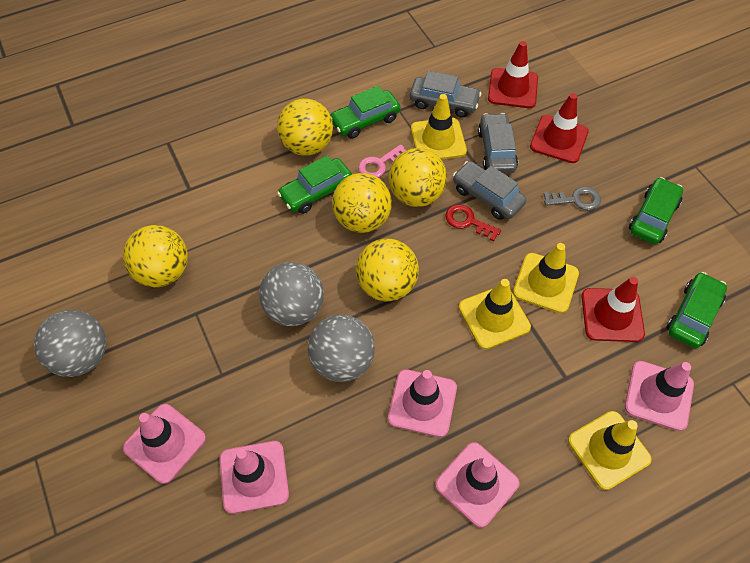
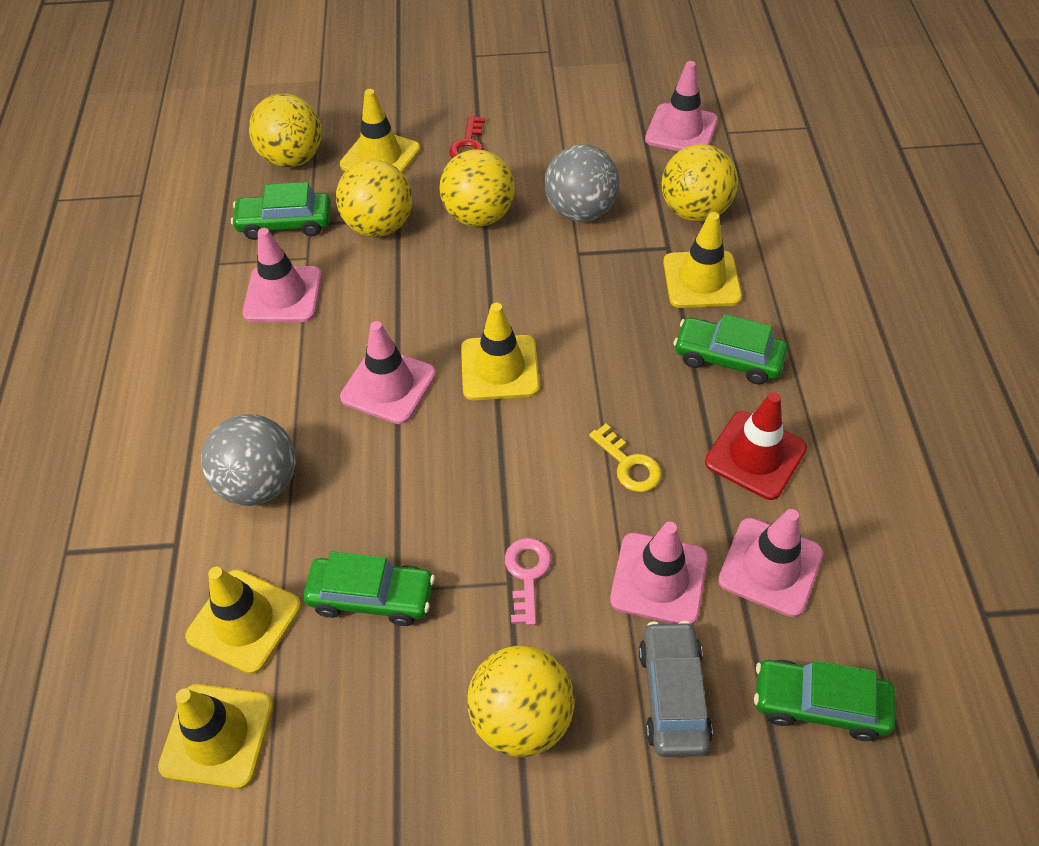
grey ball: [34,310,106,377] [259,262,324,326] [308,315,375,382] = 3 -> [201,414,296,506] [544,144,620,222] = 2
grey car: [410,71,481,118] [453,161,527,220] [478,113,518,173] = 3 -> [639,621,713,757] = 1
grey key: [544,187,601,210] = 1 -> none = 0
red traffic cone: [488,41,538,108] [530,93,589,163] [581,277,645,342] = 3 -> [705,392,807,500] = 1
yellow key: none = 0 -> [589,424,661,492] = 1
yellow traffic cone: [411,94,467,160] [459,279,531,349] [513,243,579,313] [568,411,652,490] = 4 -> [158,684,273,789] [185,567,301,674] [340,89,420,173] [461,303,540,400] [663,212,742,308] = 5

